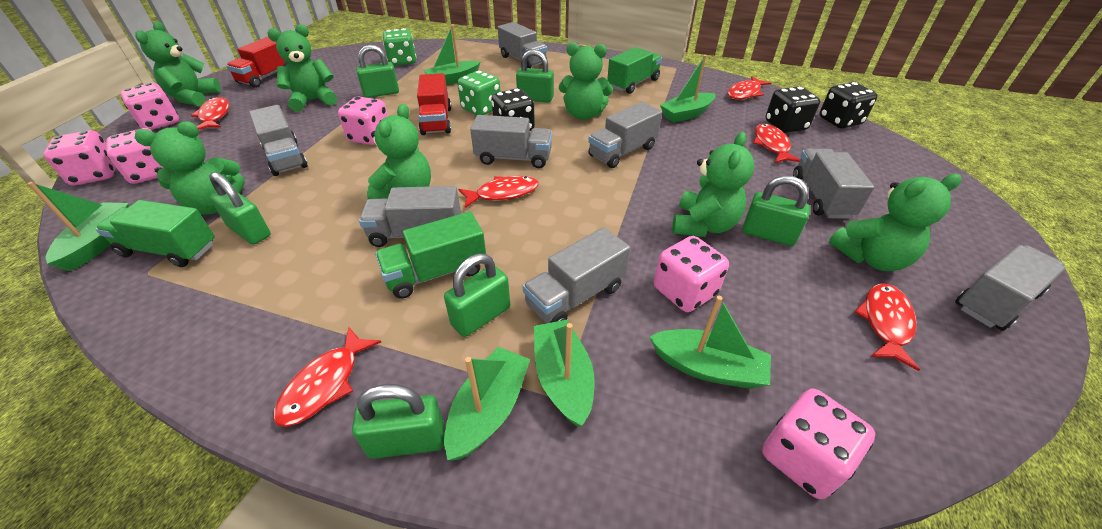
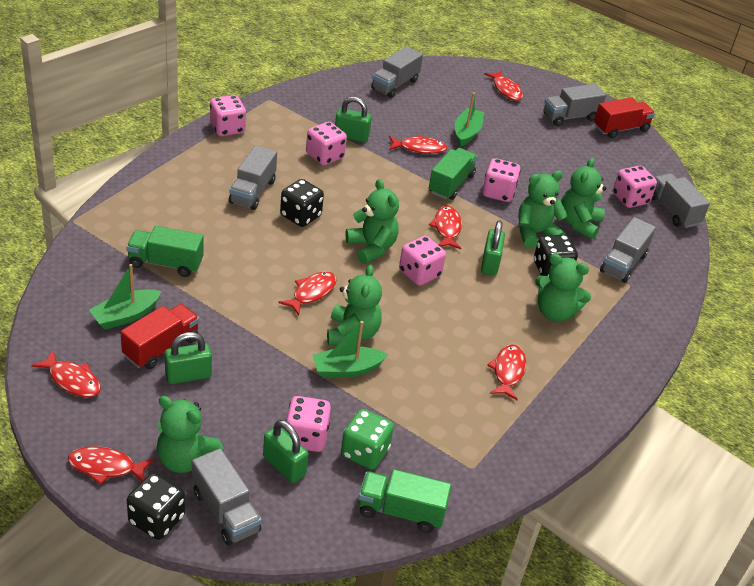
green boat: [27,182,129,271] [423,25,481,85] [444,347,530,460] [534,320,595,427] [649,296,771,389] [660,55,716,123] = 6 -> [89,264,161,330] [313,321,388,378] [455,92,484,147] = 3
green dice: [382,28,416,66] [457,71,501,115] = 2 -> [341,409,394,469] = 1
green padlock: [209,172,271,245] [352,384,445,459] [356,45,399,98] [444,254,510,337] [516,49,554,103] [742,176,810,246] = 6 -> [165,332,212,384] [263,420,308,483] [335,97,372,143] [481,220,505,276] = 4
green teddy bear: [135,122,245,215] [136,22,221,106] [267,24,337,112] [367,104,431,199] [559,42,613,120] [672,132,754,237] [829,174,961,271] = 7 -> [157,396,224,473] [327,265,382,345] [346,179,399,264] [518,171,568,248] [535,254,591,322] [561,158,606,239] = 6
grey truck: [249,105,308,176] [359,186,461,247] [470,115,552,168] [498,22,547,68] [523,227,630,323] [588,102,662,168] [793,149,874,219] [955,245,1065,331] = 8 -> [192,448,262,545] [229,145,277,210] [371,46,423,98] [543,84,606,126] [600,217,656,283] [651,173,710,228] = 6
red fish: [191,97,229,130] [273,327,381,427] [458,176,539,208] [727,76,771,100] [753,123,800,163] [854,283,920,371] = 6 -> [31,350,101,397] [68,446,154,485] [279,271,336,315] [389,135,447,154] [429,206,462,249] [484,71,523,101] [487,345,526,400] = 7

